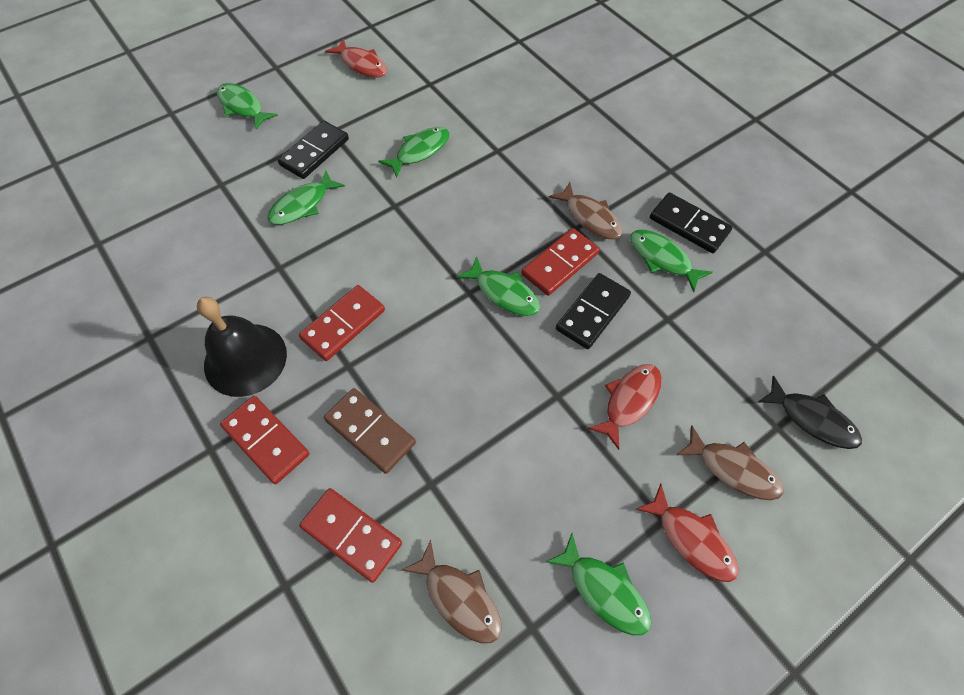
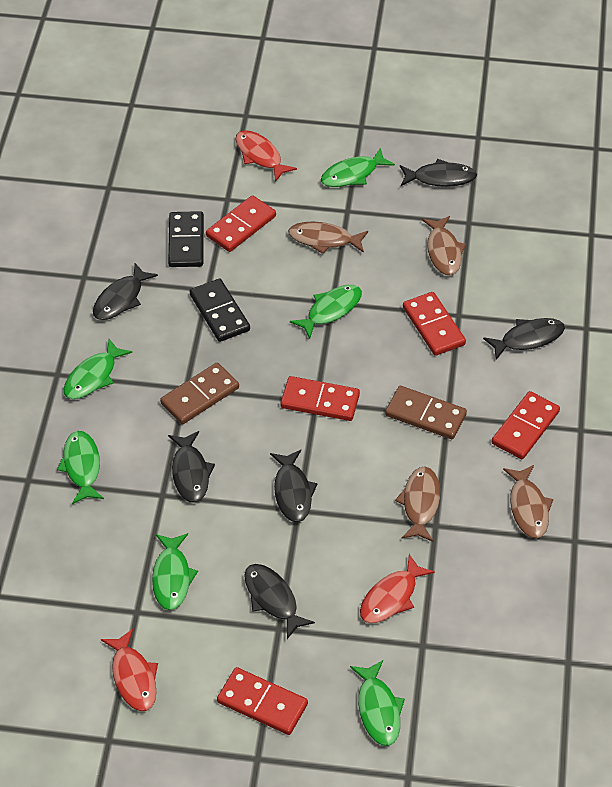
black bell: [197,297,287,397] = 1 -> none = 0
black domino: [278,121,349,179] [556,273,631,349] [650,193,732,253] = 3 -> [168,211,204,267] [190,279,250,342] = 2
black fish: [758,375,862,449] = 1 -> [93,263,158,320] [168,431,215,503] [244,564,315,639] [270,450,318,522] [400,159,477,187] [483,318,565,360] = 6
brown domino: [324,388,416,474] = 1 -> [160,363,239,424] [385,386,467,439] = 2
brown fish: [402,540,502,644] [549,182,622,239] [677,425,784,500] = 3 -> [288,222,368,254] [395,467,440,542] [422,216,466,275] [503,465,553,538] = 4
red domino: [220,396,309,484] [299,285,385,361] [299,488,402,583] [521,228,600,296] = 4 -> [206,195,276,252] [217,667,308,735] [281,376,360,421] [403,292,466,356] [492,391,560,459] = 5

